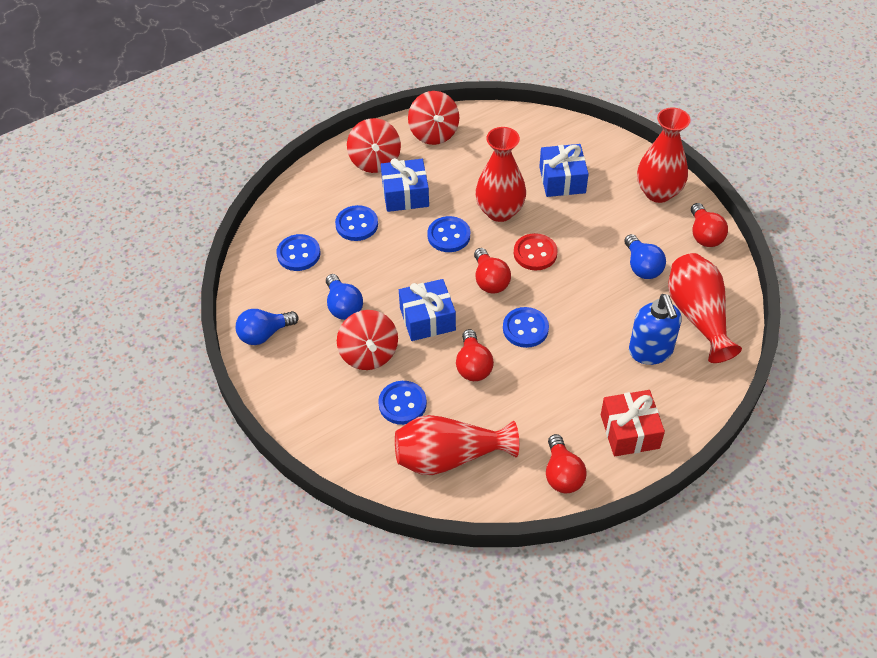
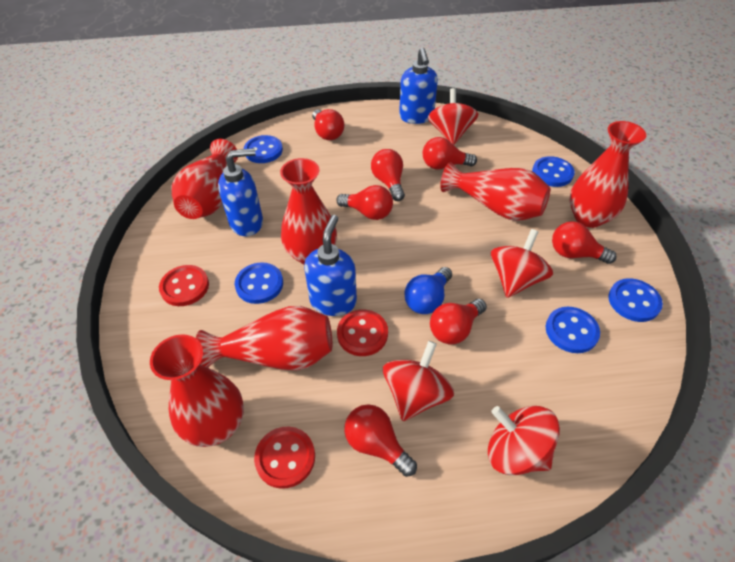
blue gift: [381,158,429,212] [399,279,456,341] [539,144,589,197] = 3 -> none = 0
blue light bulb: [236,309,299,345] [326,274,363,320] [624,234,666,279] = 3 -> [404,267,452,314] = 1
blue soap dispenser: [629,294,681,365] = 1 -> [218,148,263,236] [304,215,357,316] [399,48,438,124] = 3
red button: [514,233,558,270] = 1 -> [159,265,209,306] [254,427,315,489] [337,309,388,356] = 3
red gift: [601,390,665,457] = 1 -> none = 0
red light bulb: [456,329,494,381] [474,248,511,293] [546,434,587,493] [691,203,728,247] = 4 -> [312,109,344,140] [336,185,393,220] [344,404,417,477] [371,149,405,201] [423,137,477,170] [430,299,487,344] [552,221,617,264] = 7
red spinning top: [337,310,398,370] [347,118,401,173] [408,91,459,145] = 3 -> [383,341,454,421] [428,88,478,145] [488,406,560,475] [491,229,553,298] = 4
red vase: [395,415,519,475] [476,127,526,222] [637,108,690,203] [668,253,742,363] = 4 -> [150,334,244,447] [171,139,238,219] [196,306,332,370] [280,158,337,265] [440,162,550,221] [569,121,646,228] = 6

